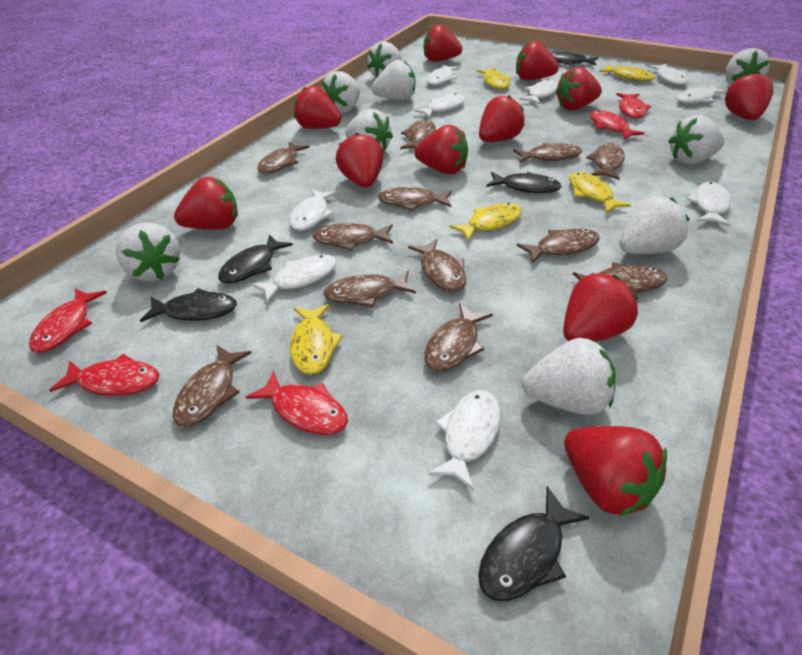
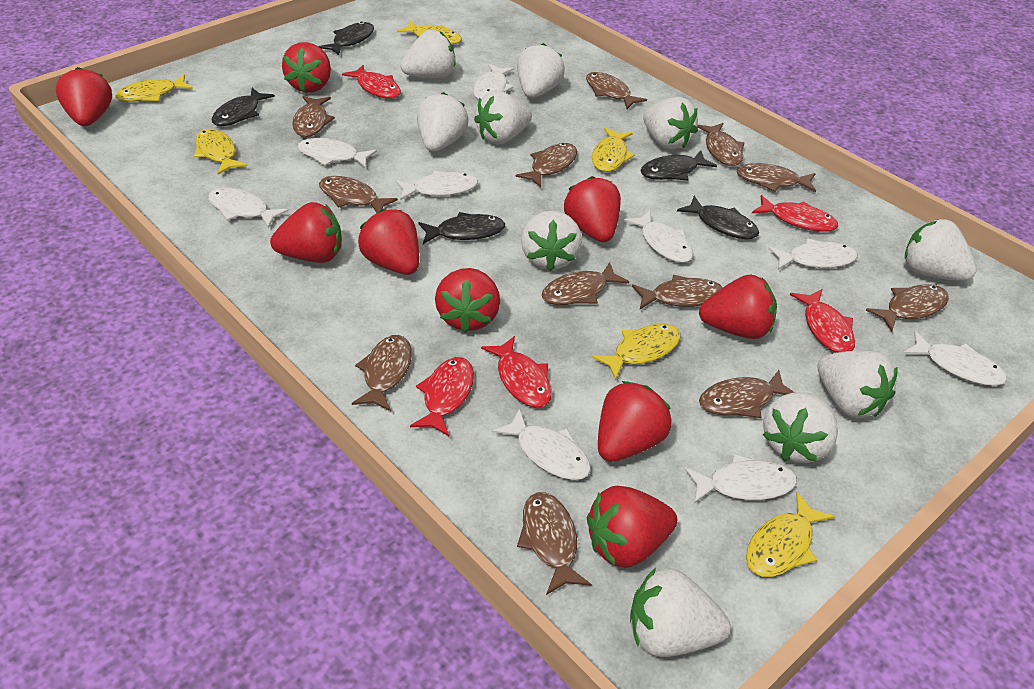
red strawberry: [174,177,238,230] [294,86,342,129] [336,133,384,188] [414,125,468,174] [424,25,463,62] [479,95,525,142] [516,41,559,81] [556,67,602,110] [563,273,639,341] [564,426,667,517] [725,72,773,120] = 11 -> [56,67,112,126] [270,202,342,263] [282,42,331,93] [358,209,419,275] [435,268,500,333] [564,176,621,242] [587,486,677,568] [598,381,672,462] [699,274,777,339] = 9
white strawberry: [116,222,180,281] [321,71,360,114] [345,109,393,153] [367,41,402,78] [372,60,415,101] [522,338,616,415] [619,196,689,254] [668,115,725,164] [725,48,770,86] = 9 -> [400,30,456,78] [417,92,469,152] [474,91,532,144] [517,43,565,98] [521,211,582,271] [630,568,731,657] [643,97,698,150] [763,392,838,463] [817,351,898,418] [905,219,977,281] = 10
yellow fish: [290,304,343,375] [449,203,522,242] [476,68,511,89] [569,172,631,213] [599,64,655,81] = 5 -> [115,74,193,102] [194,129,247,175] [397,21,462,44] [592,128,635,172] [592,324,681,380] [746,492,835,577] = 6

